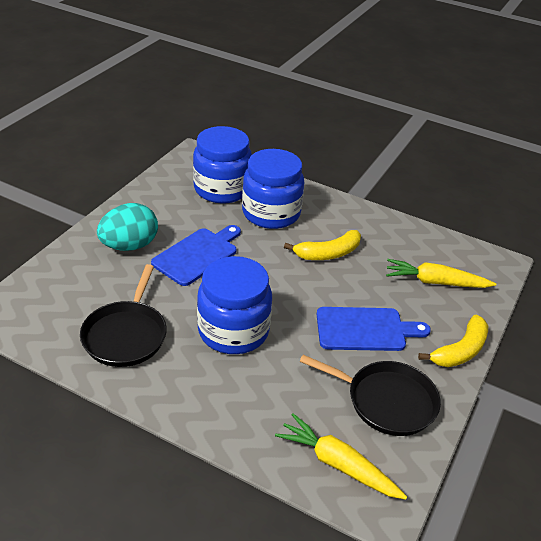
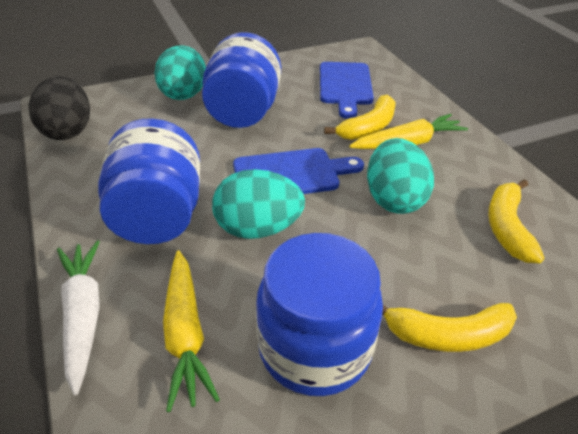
black egg: none = 0 -> [29,76,90,140] = 1
black pan: [80,264,167,367] [300,355,441,436] = 2 -> none = 0
turquoise egg: [97,203,158,251] = 1 -> [155,45,206,100] [212,169,305,239] [367,138,434,214] = 3
white carrot: none = 0 -> [57,241,100,395] = 1
yellow banana: [284,230,361,260] [418,315,488,367] = 2 -> [324,94,396,140] [382,303,517,352] [488,179,545,264] = 3

